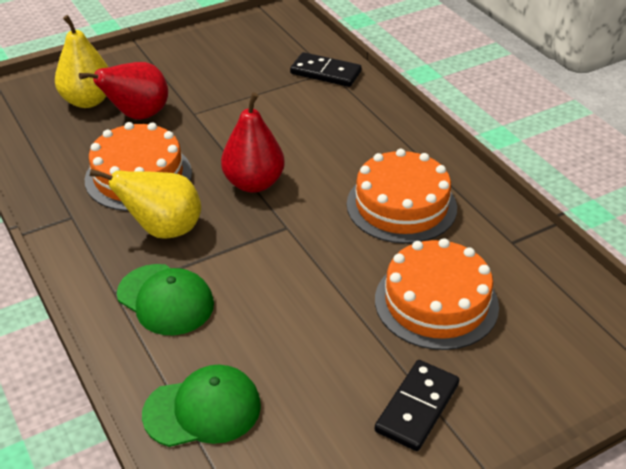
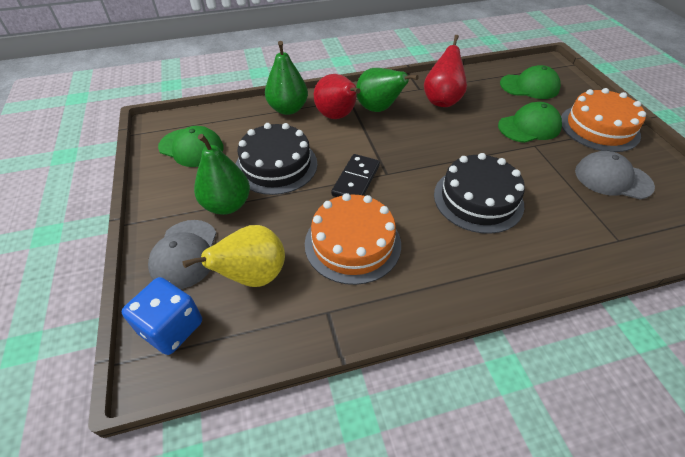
black cake: none = 0 -> [236,123,317,195] [434,153,525,234] = 2
black domino: [290,52,361,87] [375,360,459,451] = 2 -> [331,154,380,197] = 1
blue dice: none = 0 -> [122,277,202,355] = 1
green cap: [117,264,214,335] [142,365,261,447] = 2 -> [158,126,224,167] [498,102,562,143] [500,65,561,99] = 3
green pear: none = 0 -> [194,134,250,215] [265,41,308,115] [356,68,419,112] = 3
grey cap: none = 0 -> [148,220,216,289] [575,151,655,199] = 2
orange cake: [85,122,192,211] [347,149,457,244] [375,238,499,350] = 3 -> [305,193,401,285] [561,88,646,152] = 2
yellow pear: [55,15,109,108] [90,169,201,239] = 2 -> [182,225,285,287] = 1

